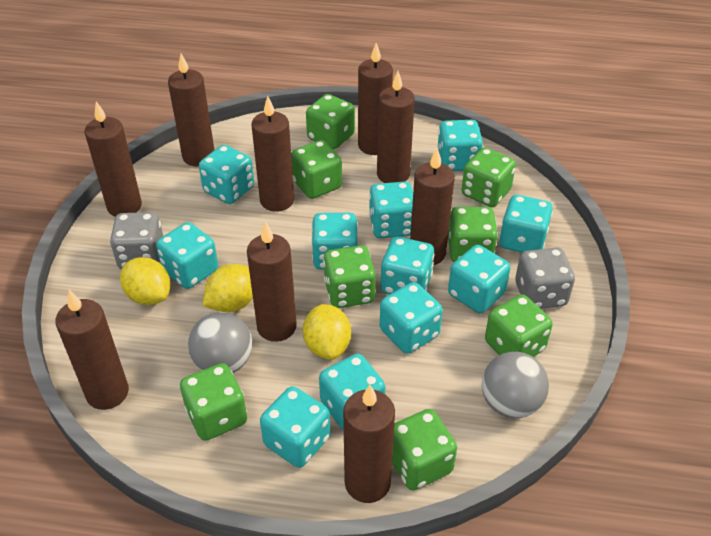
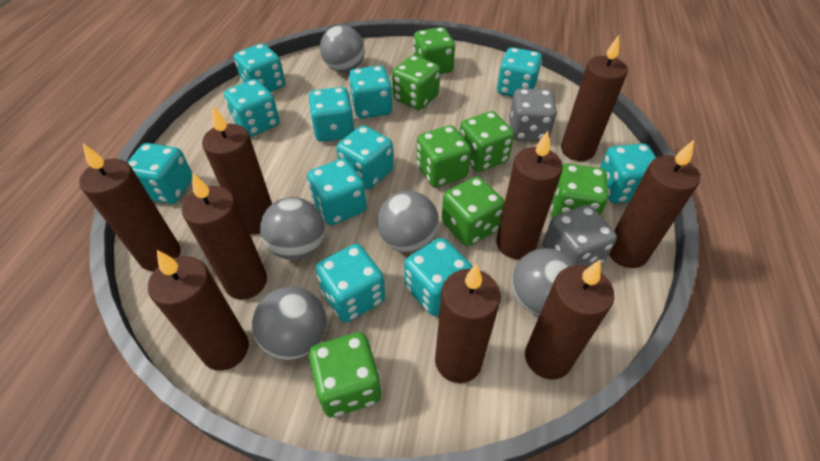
green dice: [180,363,247,441] [291,140,342,199] [306,94,355,149] [323,245,376,308] [392,409,457,490] [448,207,498,262] [461,148,516,207] [485,295,553,357] = 8 -> [309,332,382,417] [392,55,440,110] [413,27,455,74] [417,125,471,187] [442,176,505,246] [460,111,514,172] [551,163,608,218] = 7
grey ball: [188,312,252,373] [482,352,549,418] = 2 -> [252,287,327,360] [260,197,325,260] [320,25,365,72] [377,191,439,253] [512,248,577,316] = 5
yellow lemon: [120,257,170,305] [203,264,253,312] [303,304,351,360] = 3 -> none = 0

